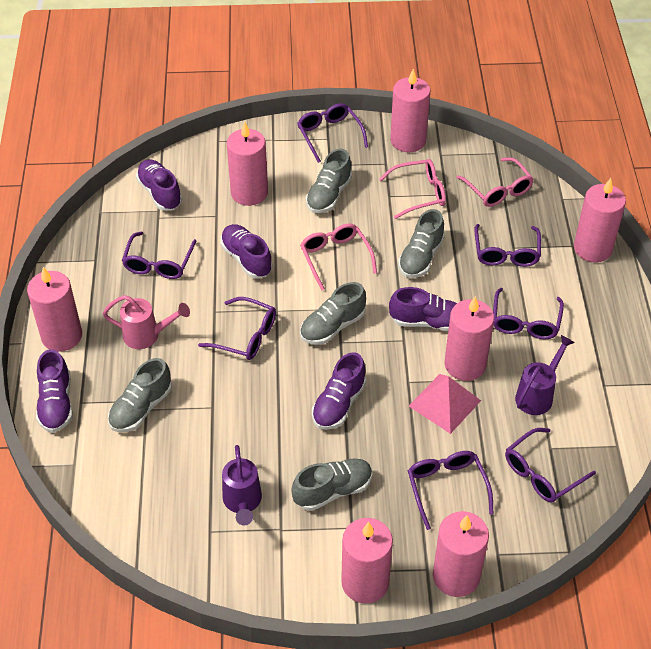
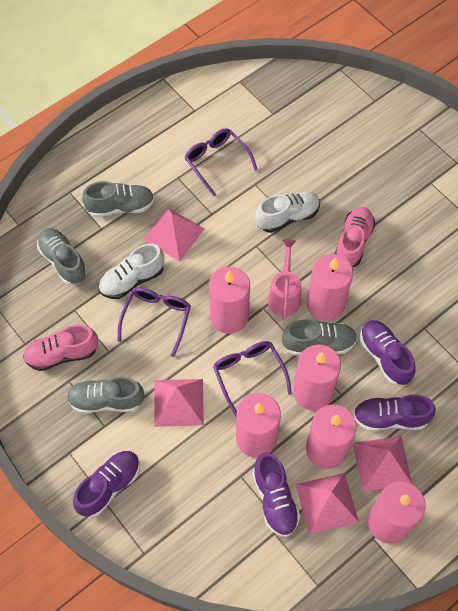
grey shoe: [108,358,172,432] [291,459,372,511] [300,282,366,345] [306,149,352,213] [398,209,445,278] = 5 -> [37,228,87,285] [67,377,144,414] [82,181,154,217] [282,320,357,355] = 4
pink candle: [27,267,82,352] [227,121,268,206] [341,518,393,604] [390,69,430,153] [433,511,489,597] [444,296,494,381] [574,178,626,262] = 7 -> [209,266,250,334] [236,393,281,458] [293,345,341,410] [306,254,353,321] [306,404,357,469] [368,481,426,544] = 6
pink glasses: [300,224,377,290] [379,159,446,219] [456,157,534,207] = 3 -> none = 0
pink pyramid: [409,374,481,434] = 1 -> [143,208,204,262] [154,379,204,427] [296,473,359,534] [353,436,412,492] = 4
pink shoe: none = 0 -> [23,325,98,371] [335,207,375,267] = 2
purple glasses: [122,232,197,279] [198,297,276,360] [297,103,368,163] [408,451,493,530] [474,224,541,267] [493,288,564,339] [505,428,596,503] = 7 -> [117,288,191,357] [185,128,258,196] [213,341,292,417] = 3
purple shoe: [36,349,73,433] [136,159,182,211] [220,224,272,278] [312,352,366,430] [389,287,457,331] = 5 -> [73,451,140,517] [253,453,300,537] [353,394,436,431] [360,320,415,385] = 4
purple watering can: [222,445,262,526] [515,335,575,415] = 2 -> none = 0
white shoe: none = 0 -> [98,244,164,299] [255,191,320,233] = 2

